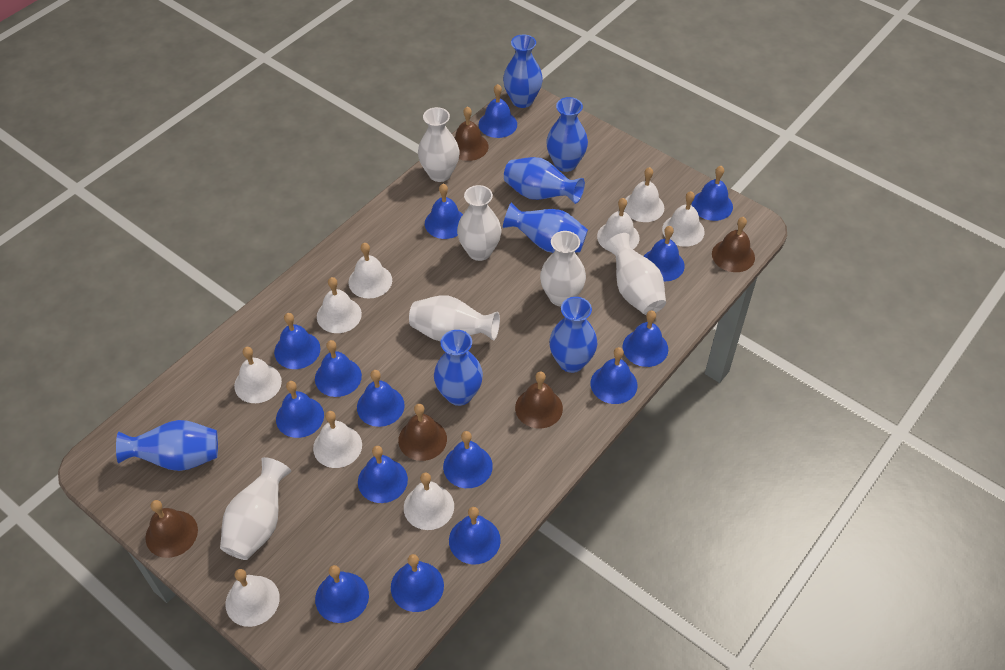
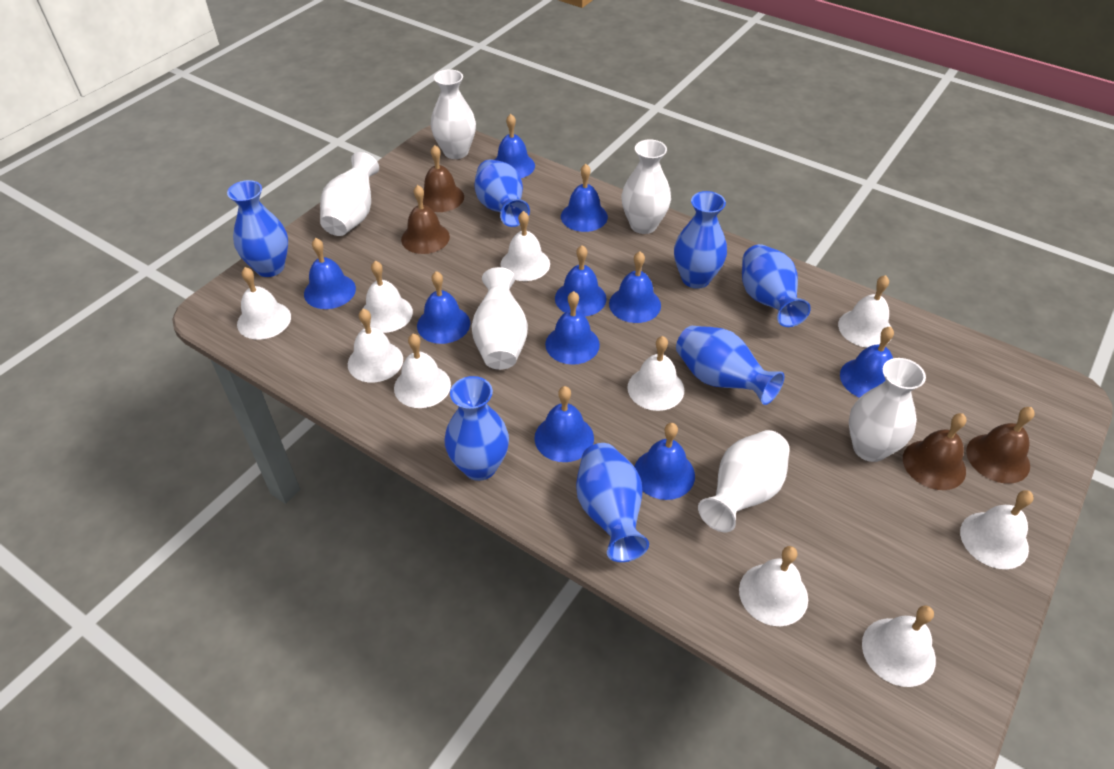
blue bell: [274,313,321,369] [276,381,324,438] [315,340,362,397] [315,565,369,623] [357,370,405,427] [358,446,408,503] [391,554,444,612] [425,184,463,239] [443,431,493,488] [449,507,501,565] [479,84,517,138] [591,347,637,404] [622,310,668,367] [644,226,685,281] [691,166,733,221] = 15 -> [304,238,356,309] [417,271,470,344] [495,114,535,178] [534,386,594,462] [545,291,600,365] [555,245,607,316] [561,164,608,232] [609,251,661,323] [634,423,695,500] [840,326,894,398] = 10
brown bell: [145,500,198,558] [398,404,447,461] [455,107,488,161] [515,372,563,428] [712,217,755,272] = 5 -> [401,185,450,254] [423,145,464,212] [903,413,967,490] [966,407,1035,483] = 4
white bell: [226,569,280,627] [234,347,282,403] [313,411,362,468] [317,277,362,333] [348,243,392,299] [404,473,454,530] [597,198,640,251] [624,167,664,222] [662,191,705,247] = 9 -> [237,267,291,340] [348,309,403,382] [361,261,413,333] [394,334,451,408] [500,211,550,281] [628,336,684,411] [739,546,808,626] [838,275,892,348] [862,605,936,687] [960,490,1034,569] = 10

